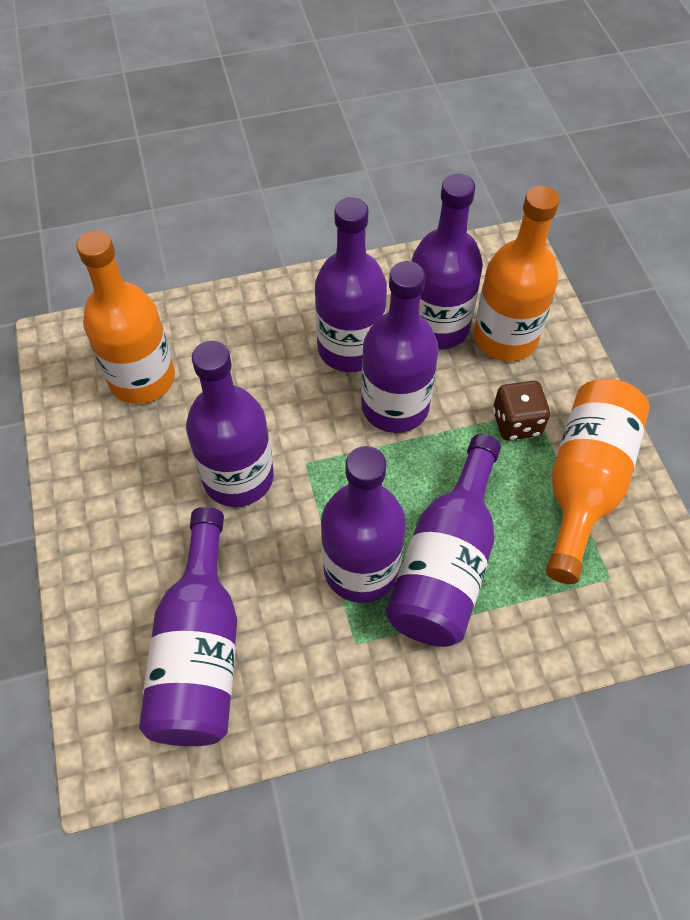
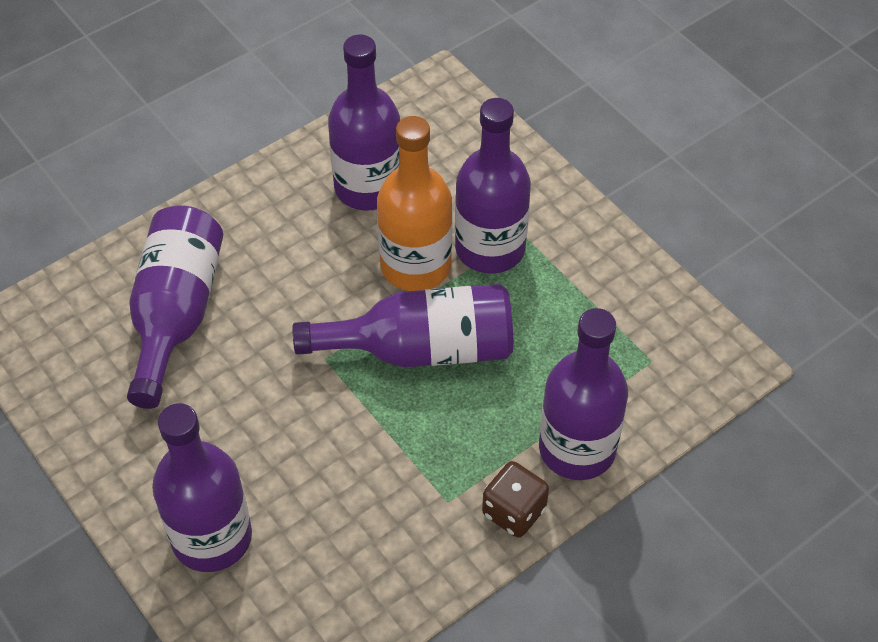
orange bottle: [76,230,175,404] [474,186,560,361] [546,379,650,584] = 3 -> [377,116,453,291] = 1
purple bottle: [139,507,237,746] [186,341,274,507] [315,197,387,372] [321,446,406,603] [361,261,439,433] [385,434,501,647] [412,174,483,350] = 7 -> [127,205,223,409] [152,403,252,572] [292,284,513,368] [328,34,400,211] [455,98,531,274] [539,308,628,480] = 6

